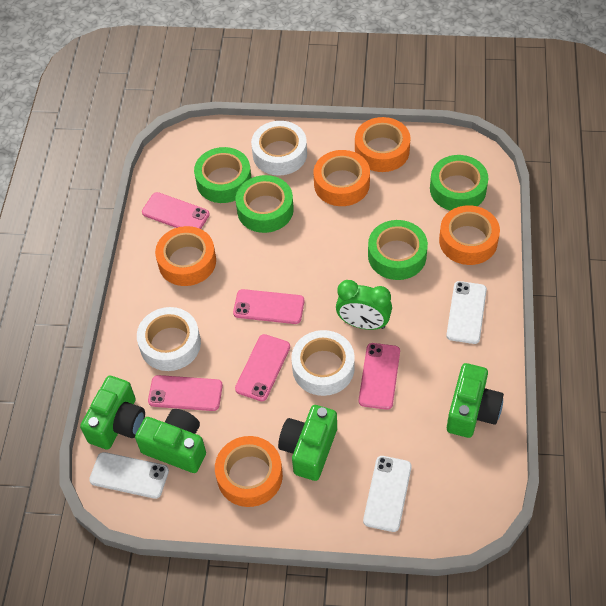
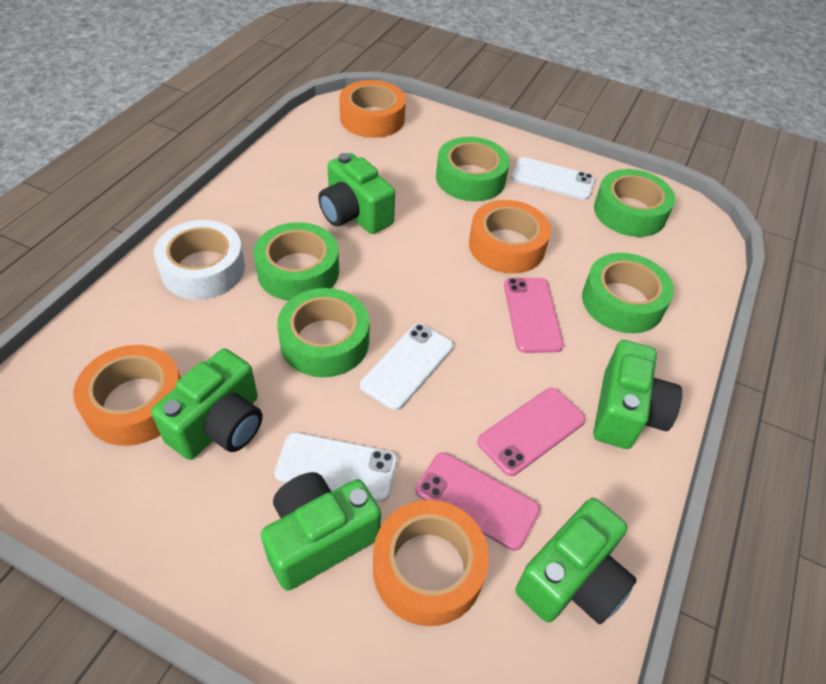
green camera: [80,376,145,450] [135,409,206,473] [278,405,337,481] [447,363,504,438] = 4 -> [151,349,263,460] [261,472,381,591] [318,153,395,234] [515,498,637,624] [593,340,682,449] = 5
green clock: [336,280,392,330] = 1 -> none = 0
green tape: [194,147,252,203] [236,175,294,233] [368,220,428,280] [430,155,489,211] = 4 -> [254,222,339,301] [277,288,369,377] [436,137,510,201] [582,253,674,333] [594,169,675,237] = 5
orange tape: [155,226,216,286] [215,436,283,507] [314,150,370,206] [355,117,411,172] [439,205,500,265] = 5 -> [73,345,181,446] [339,80,406,138] [373,500,489,626] [469,200,551,274] = 4
pink phone: [142,192,210,229] [148,375,223,411] [233,289,304,324] [235,334,290,401] [359,343,400,410] = 5 -> [415,452,540,551] [477,388,586,476] [504,278,564,353] = 3
white tape: [137,307,201,371] [251,121,307,176] [291,330,355,396] = 3 -> [154,220,245,300] = 1

